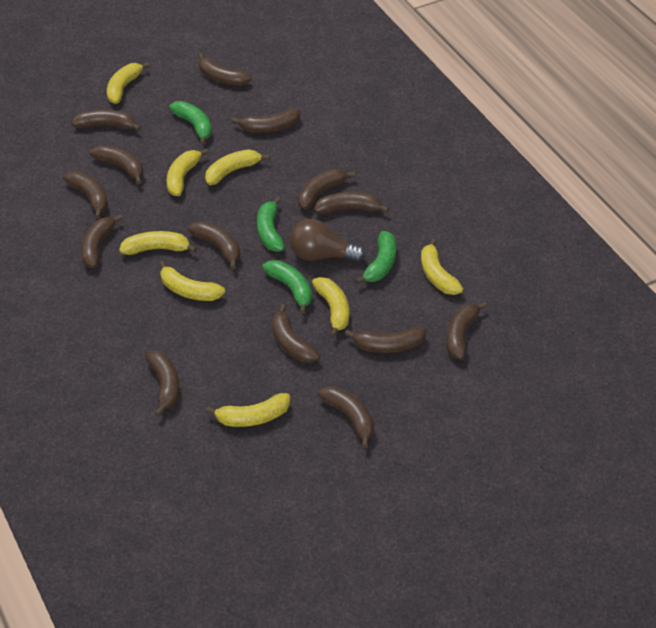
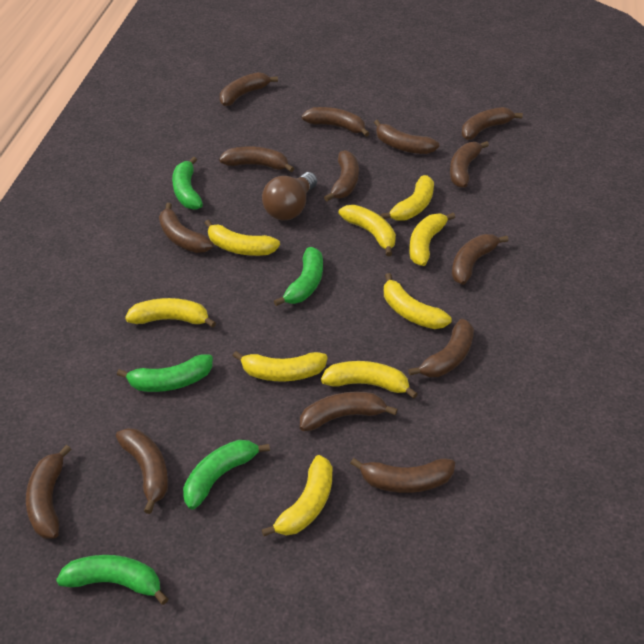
green banana: [169,101,212,145] [257,197,285,252] [262,260,312,314] [355,231,396,284] = 4 -> [56,555,168,605] [117,354,213,392] [172,157,203,210] [183,440,270,510] [274,247,323,306] = 5
yellow banana: [107,62,150,104] [119,231,197,255] [159,261,225,301] [167,149,208,196] [205,149,269,185] [206,393,290,427] [312,277,349,337] [421,238,463,295] = 8 -> [125,298,216,328] [205,220,280,256] [233,351,328,381] [262,455,332,536] [321,361,417,399] [339,205,396,256] [381,175,434,221] [384,273,452,329] [409,213,455,266] = 9

